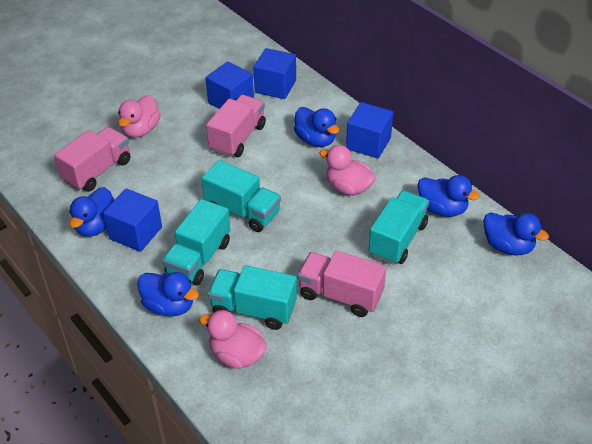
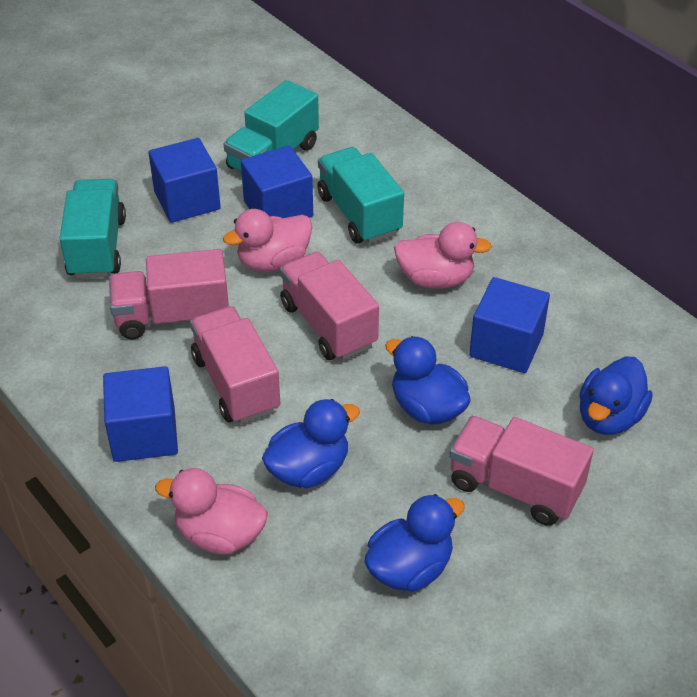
blue duck: [69,187,114,237] [137,272,199,317] [294,107,339,147] [418,175,480,217] [483,212,549,255] = 5 -> [262,399,360,488] [365,494,465,592] [385,336,471,425] [579,357,653,435] = 4
pink truck: [54,127,130,192] [206,95,266,157] [298,251,386,317] = 3 -> [109,249,229,339] [190,306,280,424] [280,252,379,360] [449,416,594,526] = 4
turquoise truck: [162,199,230,286] [202,160,281,232] [208,265,297,330] [368,191,429,264] = 4 -> [59,179,126,278] [224,80,319,173] [317,147,404,244] = 3

